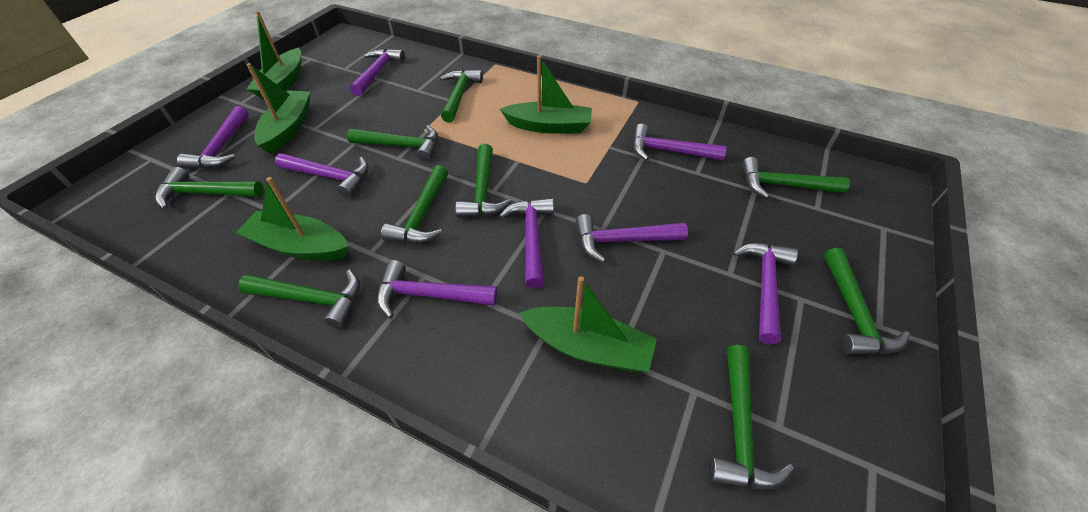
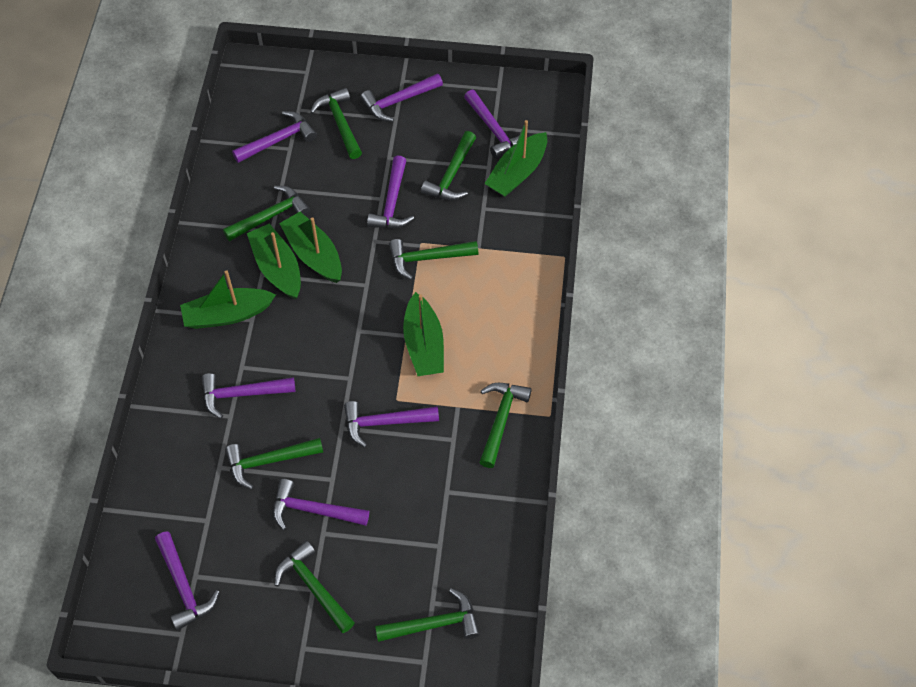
green hammer: [156,167,264,209] [238,270,360,329] [347,125,438,162] [381,165,448,243] [440,69,483,123] [455,144,512,218] [708,345,794,490] [742,157,850,199] [824,248,910,355] = 9 -> [223,186,310,242] [225,438,323,490] [274,540,355,633] [310,88,362,159] [375,588,480,642] [389,239,478,280] [421,131,476,200] [479,383,532,468] = 8

